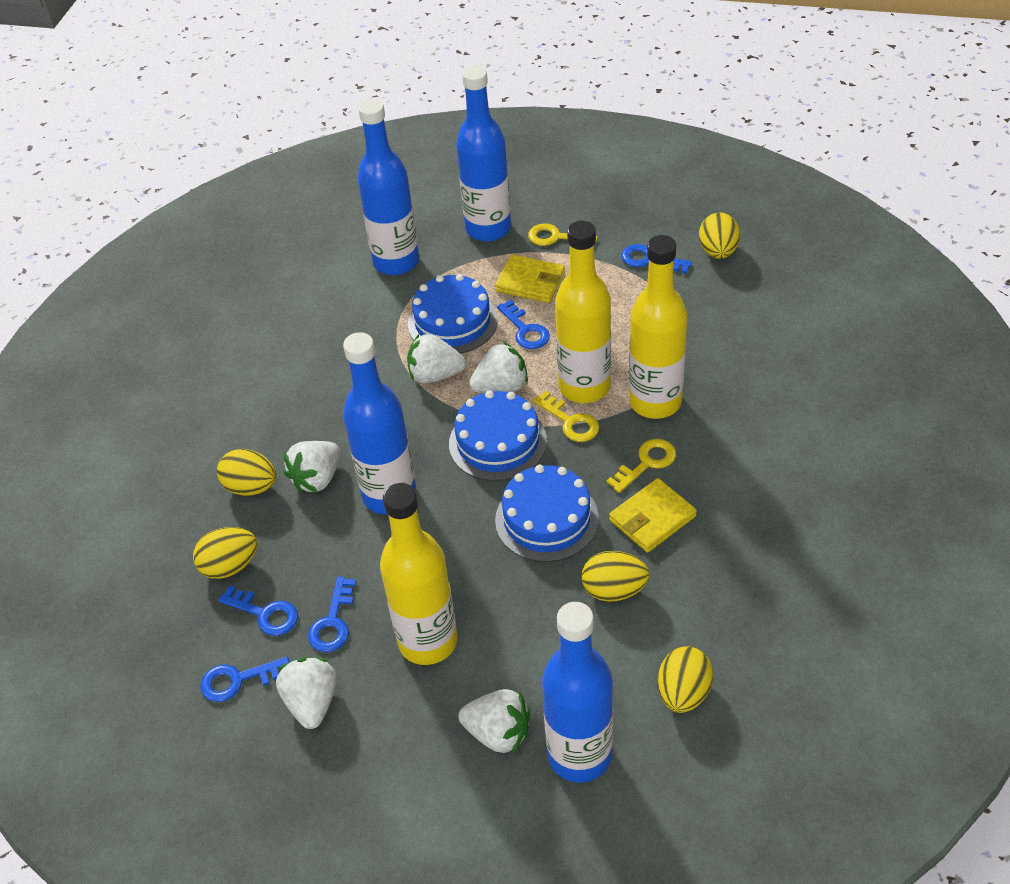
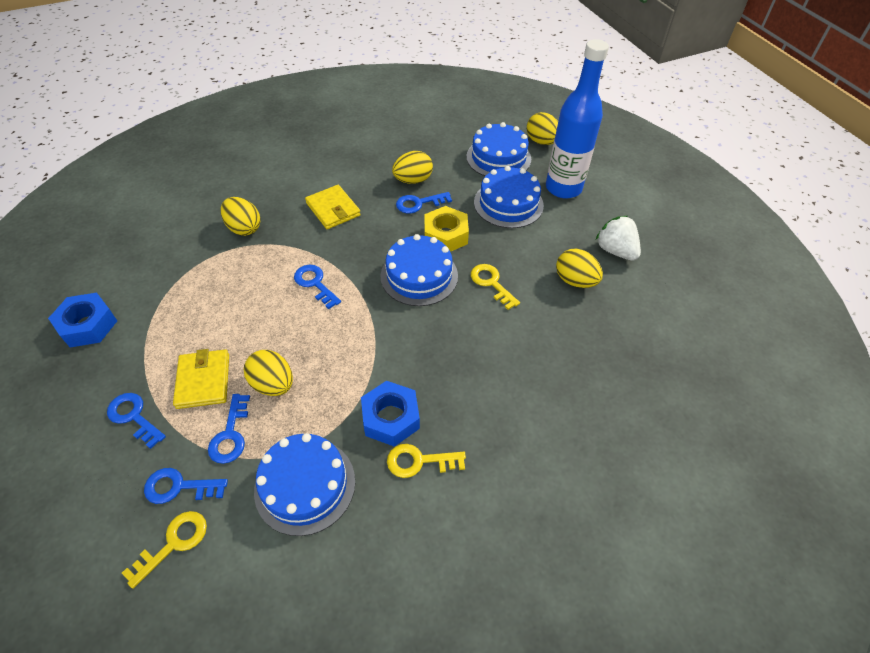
blue bottle: [343,332,416,514] [357,99,419,275] [456,65,511,242] [542,602,613,783] = 4 -> [546,39,609,199] = 1
blue cake: [408,274,498,354] [449,390,547,481] [495,465,599,562] = 3 -> [254,433,355,536] [380,234,458,306] [466,122,531,176] [474,166,544,228] = 4
blue nut: none = 0 -> [48,293,117,348] [361,381,420,447] = 2
white strawberry: [276,657,337,729] [284,441,340,492] [407,334,466,384] [458,689,530,754] [469,342,528,393] = 5 -> [596,216,641,261] = 1
yellow bottle: [380,483,458,665] [555,221,611,403] [629,235,687,419] = 3 -> none = 0
yellow nut: none = 0 -> [424,206,469,252] = 1

